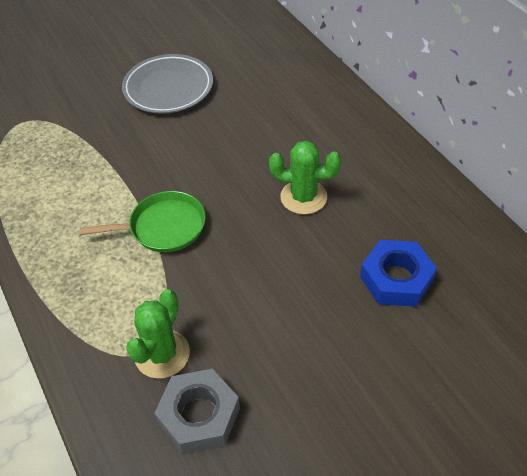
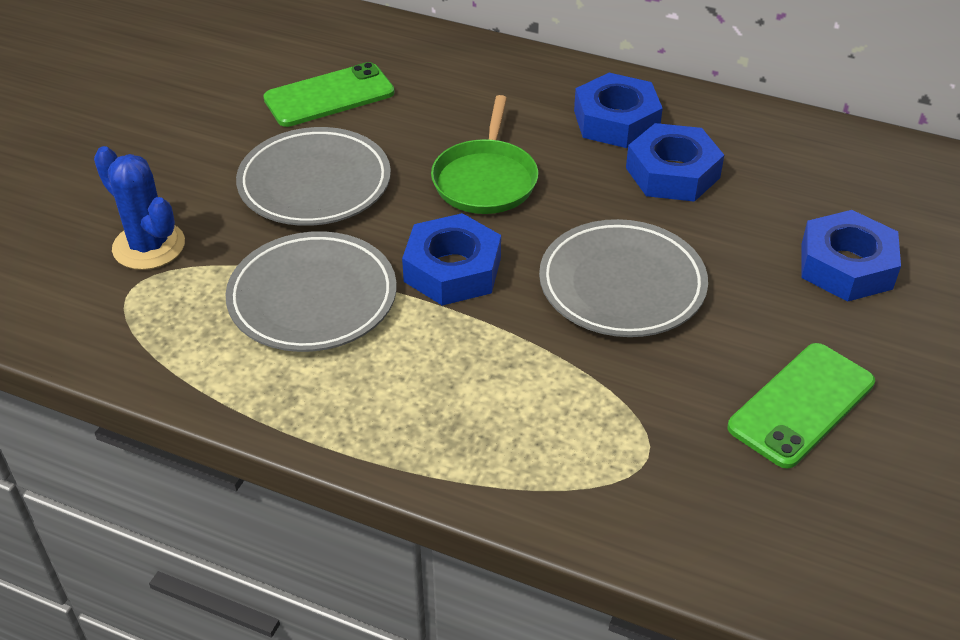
blue cactus: none = 0 -> [94,146,185,270] = 1
blue nut: [360,240,437,307] = 1 -> [402,213,501,306] [574,73,663,148] [626,123,724,202] [801,210,901,302] = 4
green cactus: [126,289,190,379] [269,141,341,214] = 2 -> none = 0
green phone: none = 0 -> [263,62,395,127] [727,343,875,469] = 2
grey nut: [154,369,240,454] = 1 -> none = 0
grey plate: [122,54,213,114] = 1 -> [226,231,397,352] [236,127,391,226] [539,219,708,337] = 3

